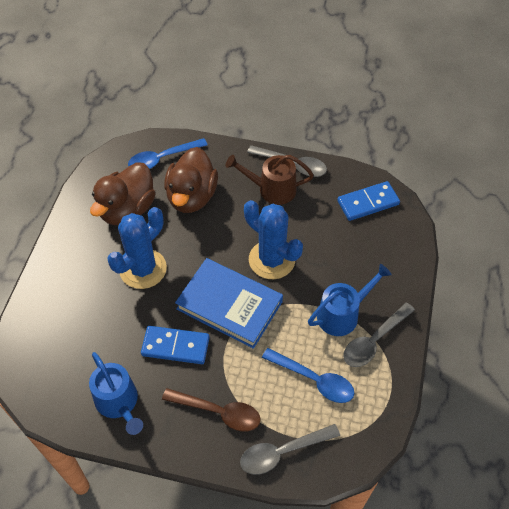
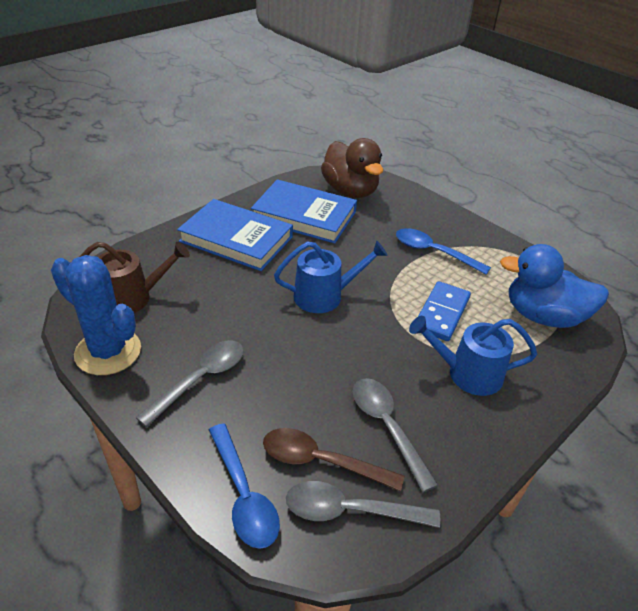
blue book: [175,258,283,349] = 1 -> [177,199,293,271] [251,179,357,244] = 2
blue cactus: [107,207,167,289] [244,200,303,279] = 2 -> [51,255,141,375] = 1
blue domino: [141,326,210,364] [337,181,400,221] = 2 -> [418,281,471,341] = 1
blue duck: none = 0 -> [500,244,609,328] = 1
brown duck: [90,162,156,225] [164,147,218,213] = 2 -> [321,138,383,198] = 1

